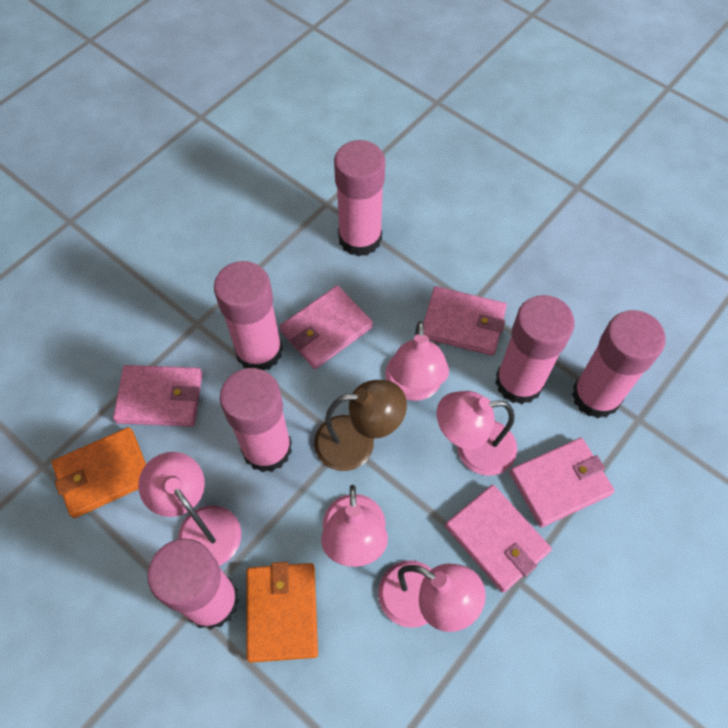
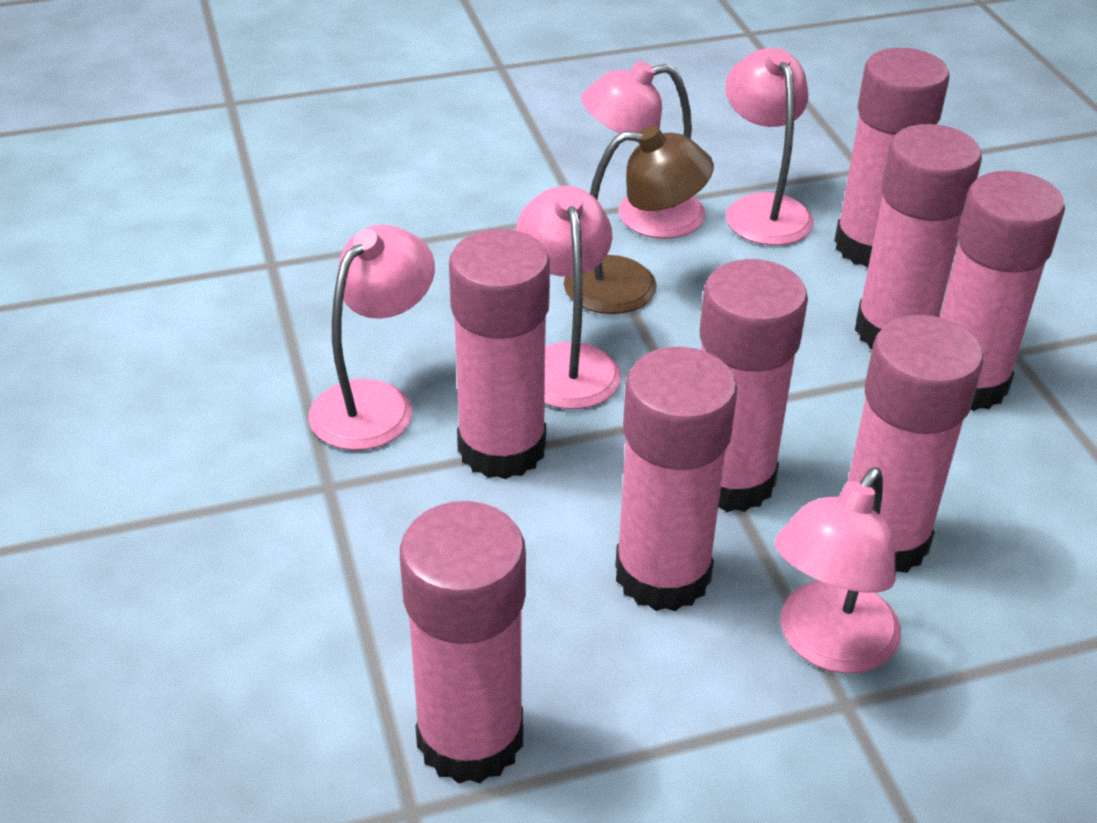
orange wallet: [52,427,146,518] [246,562,318,663] = 2 -> none = 0
pink glue stick: [147,539,239,630] [214,261,283,370] [220,368,292,472] [334,140,385,257] [495,295,574,405] [572,310,666,419] = 6 -> [400,501,526,784] [449,229,550,479] [615,347,738,611] [699,259,808,512] [834,48,950,268] [848,315,984,573] [855,124,982,349] [940,171,1065,411] = 8
pink wallet: [113,365,203,427] [279,286,373,369] [424,286,507,356] [445,485,552,593] [510,438,615,527] = 5 -> none = 0

